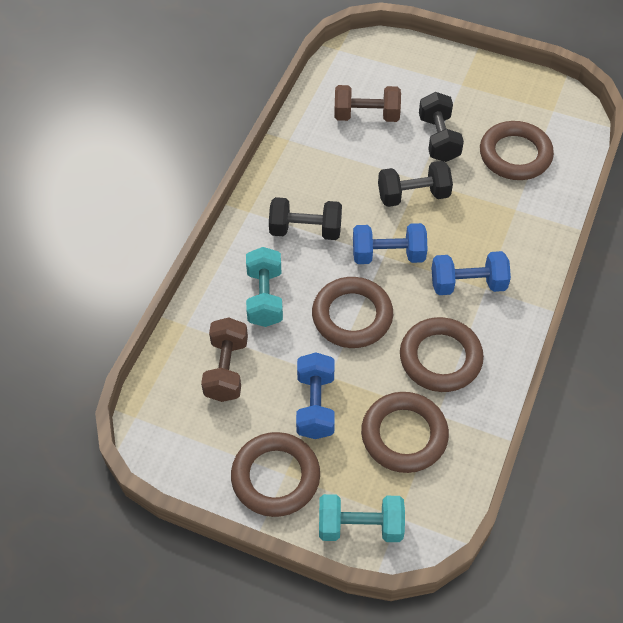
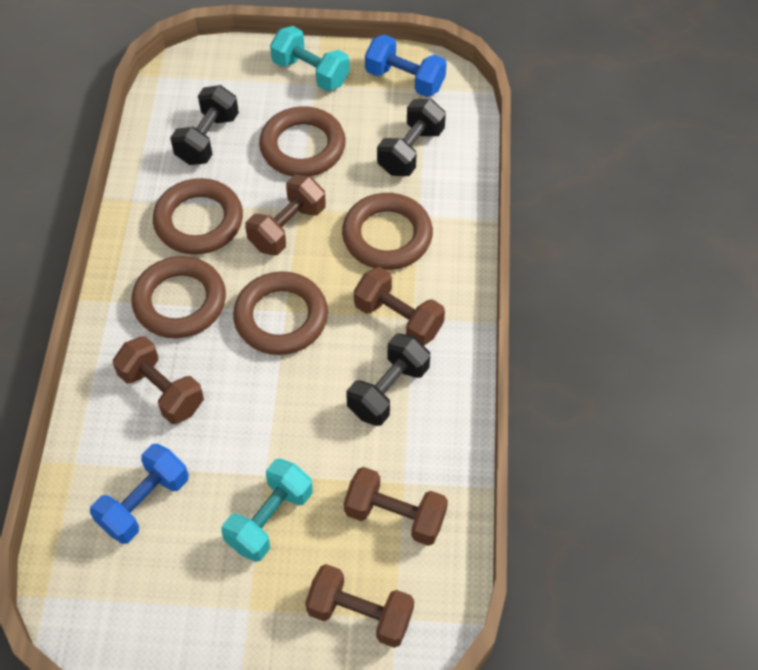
blue dumbbell: [296,352,335,439] [353,223,428,264] [432,251,511,295] = 3 -> [90,444,189,544] [365,34,447,97] = 2
brown dumbbell: [201,317,248,402] [334,85,401,122] = 2 -> [113,336,204,424] [245,175,326,255] [305,564,414,648] [344,467,448,546] [354,267,445,346] = 5

